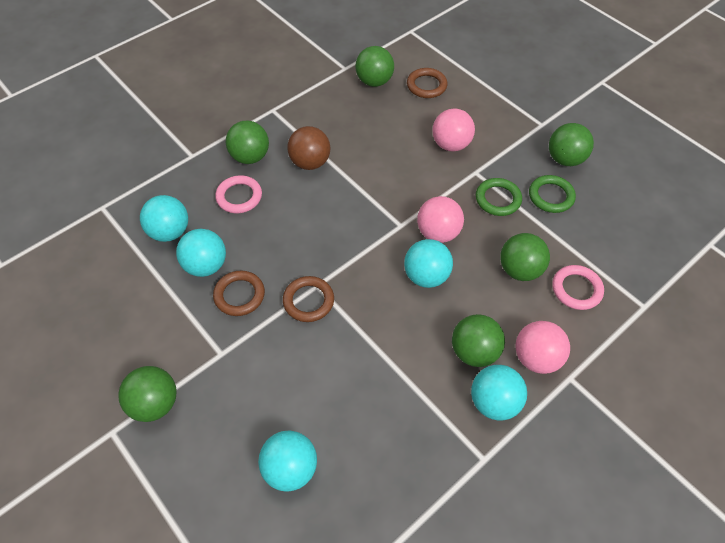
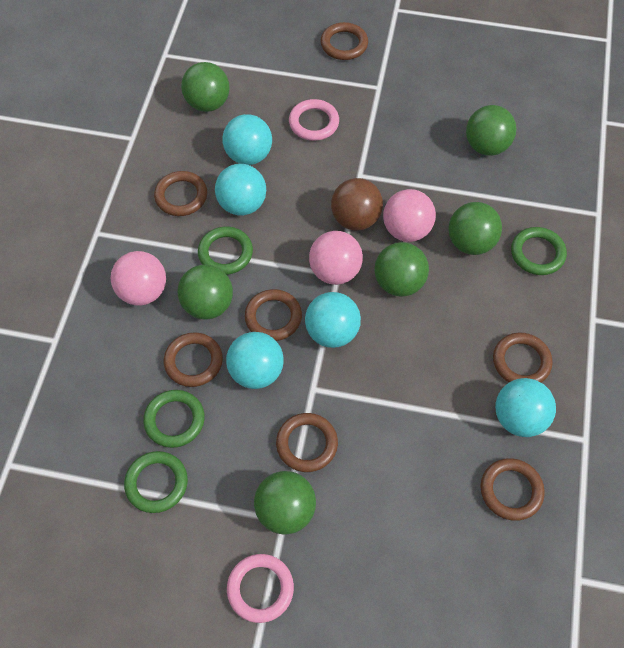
brown ring: [213,271,265,316] [283,276,334,322] [407,68,447,98] = 3 -> [154,171,207,216] [164,332,223,387] [245,289,302,341] [276,413,338,472] [321,22,368,60] [480,458,545,521] [493,333,552,382] = 7
green ring: [476,178,522,216] [529,175,576,213] = 2 -> [124,451,188,513] [143,390,205,448] [198,227,253,275] [511,227,567,275] = 4

